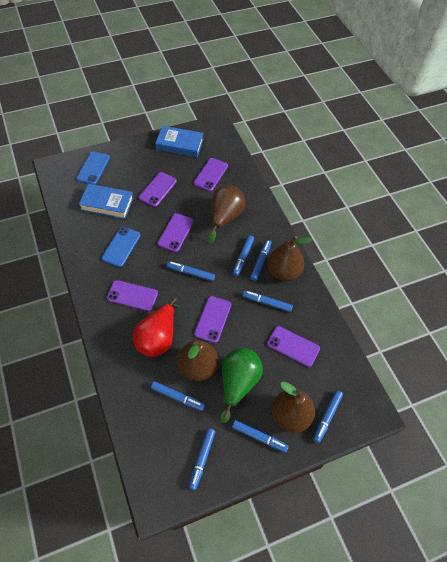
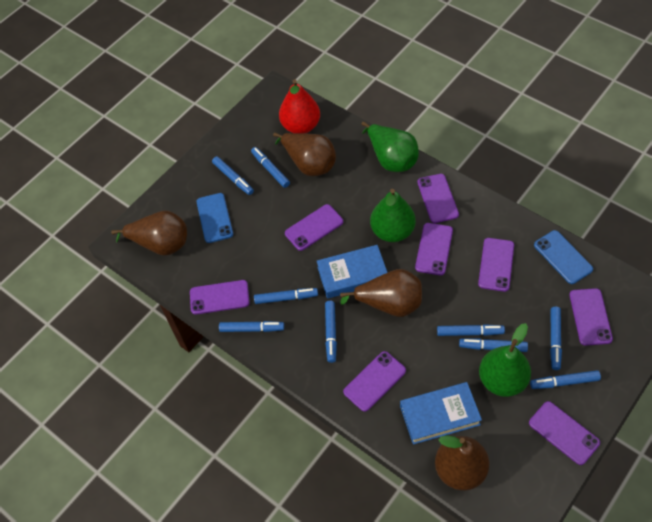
blue marker: [151,381,205,411] [167,261,215,281] [189,428,215,490] [232,420,289,453] [233,235,254,276] [242,291,293,312] [250,240,271,281] [313,390,343,443] = 8 -> [212,156,254,195] [219,321,284,332] [251,147,290,188] [254,288,318,304] [325,301,337,363] [437,324,505,336] [459,338,528,352] [530,370,601,389] [550,307,562,370] = 9
green pear: [220,348,263,423] = 1 -> [362,122,419,172] [370,189,416,242] [479,323,531,397] = 3
purple phone: [107,280,158,311] [139,172,177,207] [157,213,194,252] [194,158,228,191] [194,296,231,343] [267,326,320,367] = 6 -> [190,280,250,315] [285,204,343,251] [343,351,406,412] [415,223,453,275] [417,174,459,223] [478,238,514,292] [529,401,600,465] [569,288,613,346] = 8

